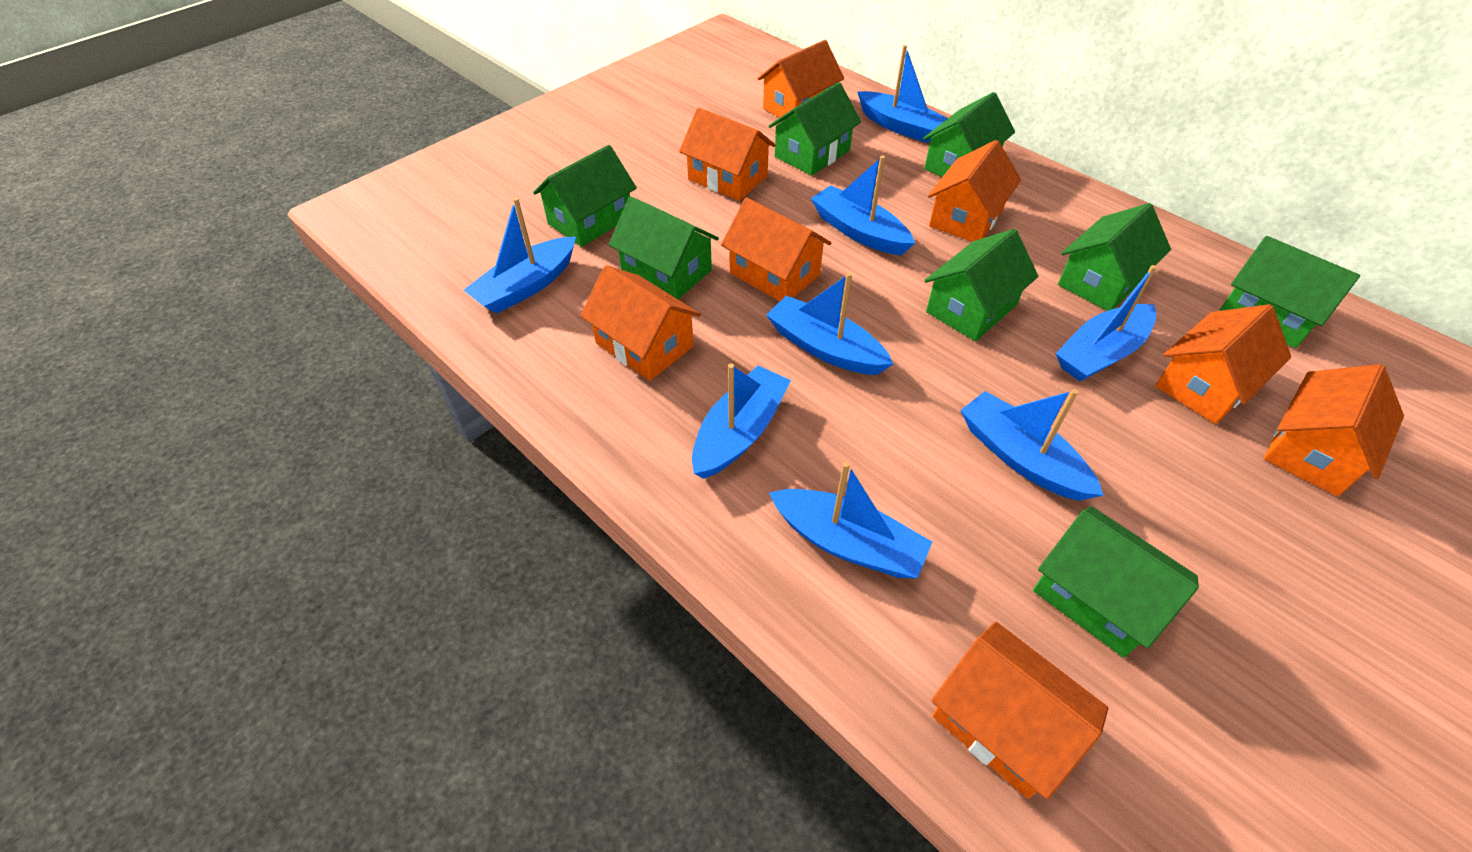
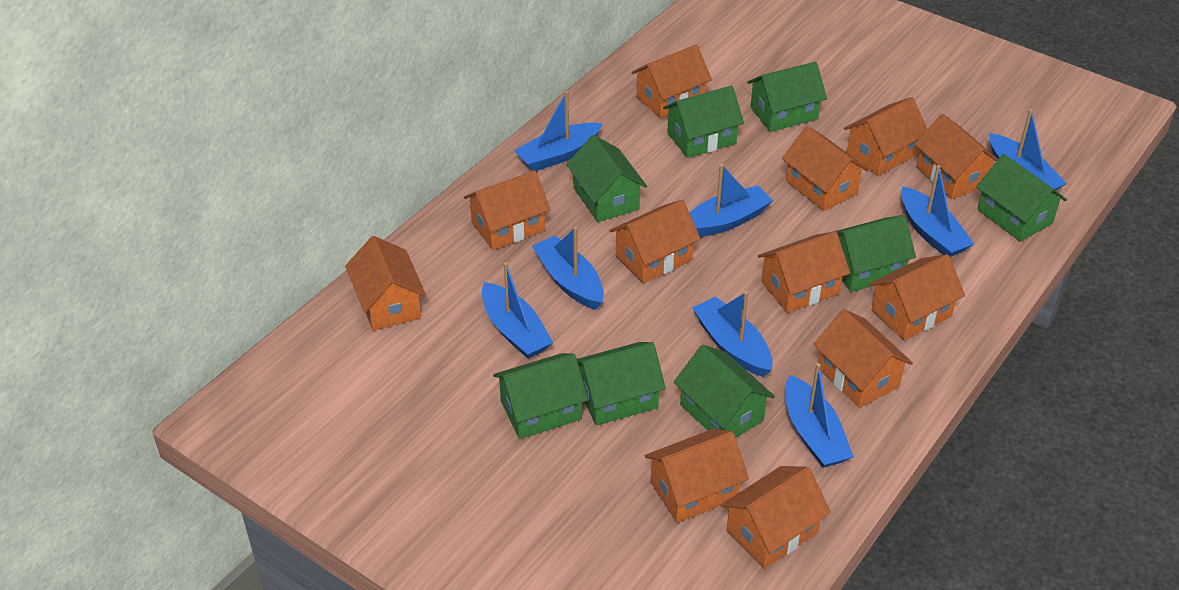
orange house: [580,265,701,381] [679,108,775,201] [721,198,831,301] [757,40,844,118] [928,140,1021,242] [931,621,1108,799] [1155,304,1291,424] [1264,364,1404,496] = 8 -> [345,236,426,331] [464,170,550,250] [610,200,701,283] [631,45,712,119] [645,429,749,523] [721,466,831,568] [758,231,850,313] [782,126,869,211] [813,309,913,408] [844,97,927,176] [869,254,965,340] [915,114,998,199] = 12

